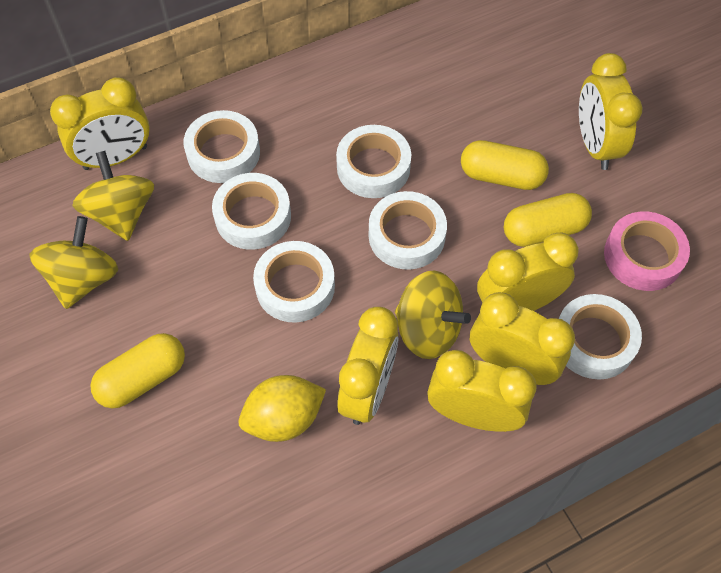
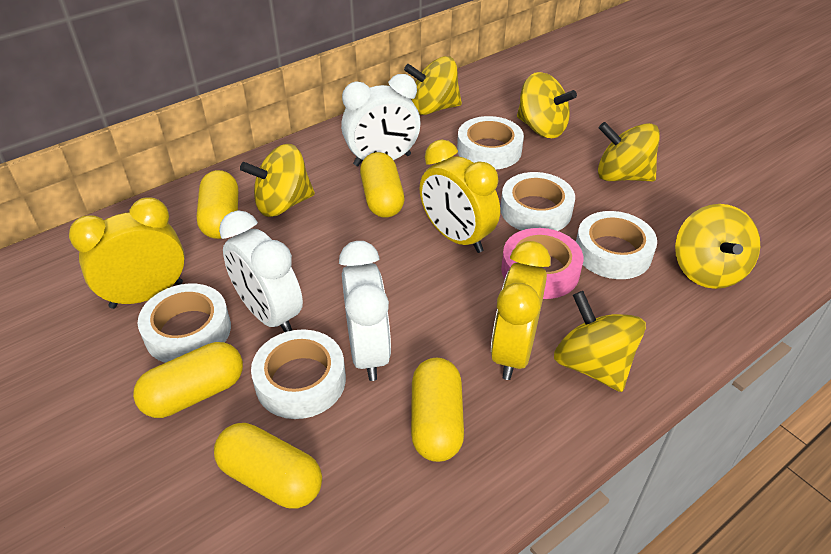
white clock: none = 0 -> [219,210,303,332] [339,241,391,381] [341,74,421,166] = 3
white tape: [184,110,260,183] [212,173,291,250] [253,241,335,323] [336,125,411,198] [369,191,447,270] [559,294,642,380] = 6 -> [138,284,231,363] [251,329,346,419] [457,116,524,169] [500,172,575,231] [576,211,657,279] = 5
yellow capsule: [90,333,185,408] [461,140,549,190] [504,193,592,247] = 3 -> [133,342,243,418] [197,170,238,239] [214,423,322,508] [360,152,404,218] [411,358,464,462] = 5
yellow clock: [50,77,150,170] [337,307,398,425] [427,350,537,432] [470,292,575,385] [477,232,578,311] [579,53,643,170] = 6 -> [69,197,185,309] [419,139,500,253] [491,241,551,380] = 3
yellow lemon: [239,375,326,442] = 1 -> none = 0
yellow spinning top: [29,216,118,309] [72,151,154,241] [395,271,471,359] = 3 -> [240,144,315,217] [404,56,462,115] [517,72,577,138] [554,291,646,392] [598,122,660,181] [675,204,760,289] = 6

